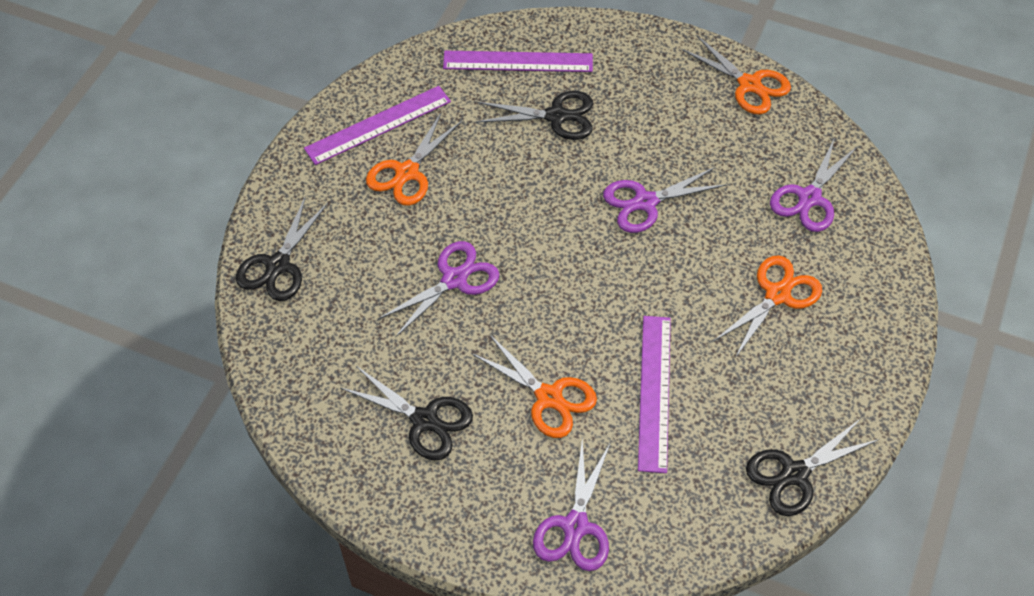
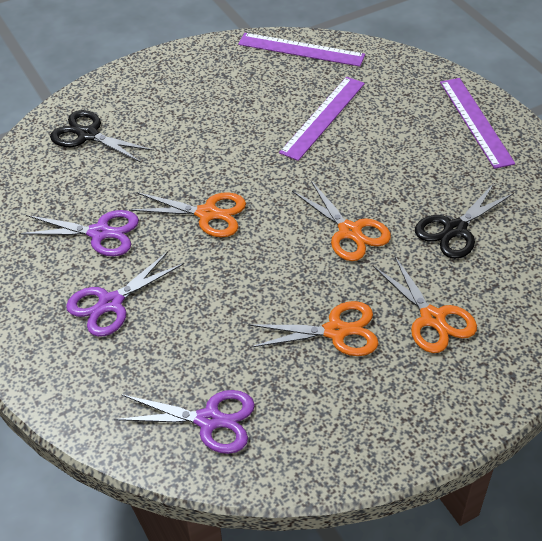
black scissors: [236,196,328,301] [341,366,473,461] [476,91,593,140] [746,418,880,516] = 4 -> [50,110,154,163] [415,184,514,259] = 2
purple scissors: [378,241,500,338] [533,438,611,571] [603,167,727,233] [770,137,858,232] = 4 -> [19,210,139,256] [66,251,184,337] [114,390,255,454] = 3

